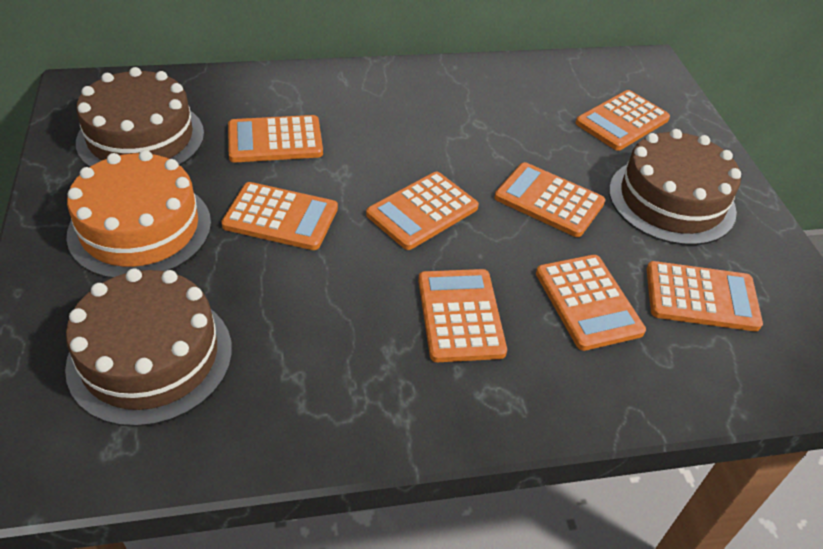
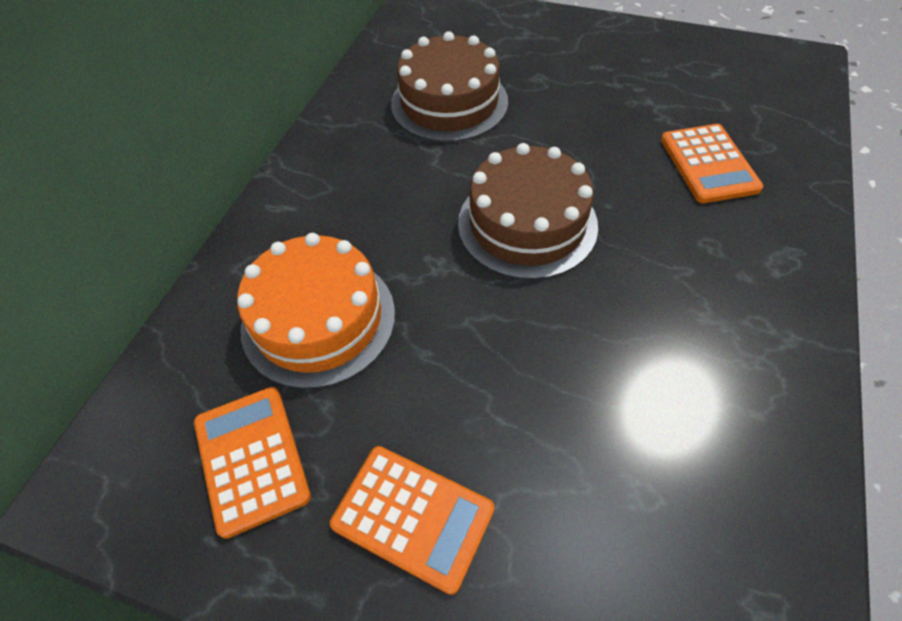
brown cake: [65,268,232,427] [76,67,204,167] [609,129,741,245] = 3 -> [391,31,508,142] [458,143,598,280] = 2
orange calculator: [221,182,338,250] [228,115,323,162] [366,172,479,250] [418,269,507,362] [494,162,605,237] [536,255,646,351] [576,90,670,151] [647,261,763,331] = 8 -> [194,387,311,539] [330,446,495,595] [661,124,763,203] = 3

